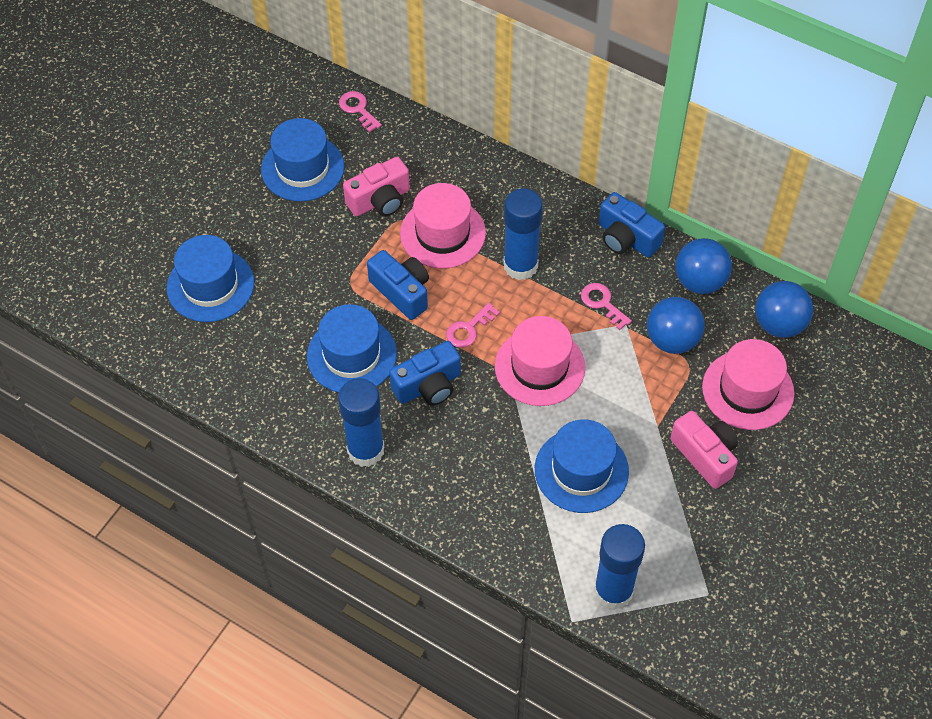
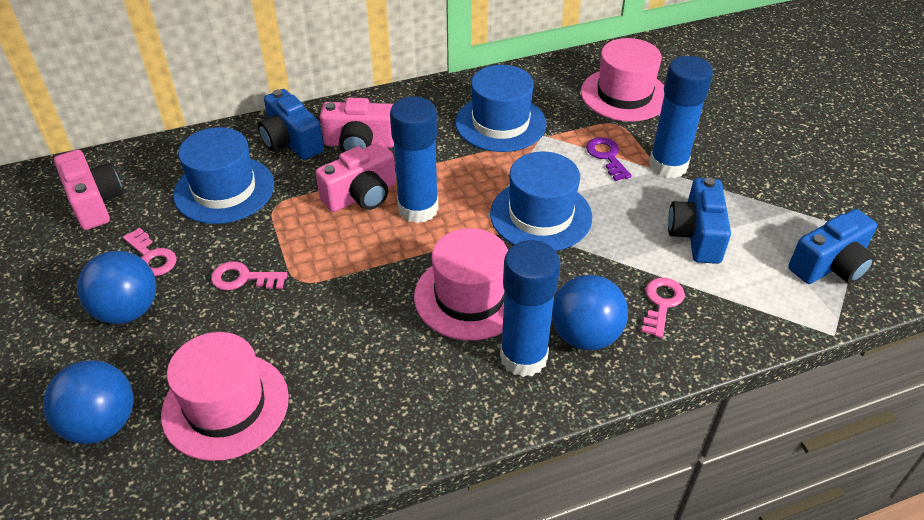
blue hat: [166,235,254,322] [261,118,345,202] [307,304,397,393] [535,419,629,513] = 4 -> [173,127,274,224] [455,65,546,152] [490,151,592,251] = 3
pink camera: [343,157,410,216] [670,411,738,489] = 2 -> [54,150,123,230] [315,142,396,212] [320,98,394,152] = 3
purple key: none = 0 -> [586,137,632,181] = 1

